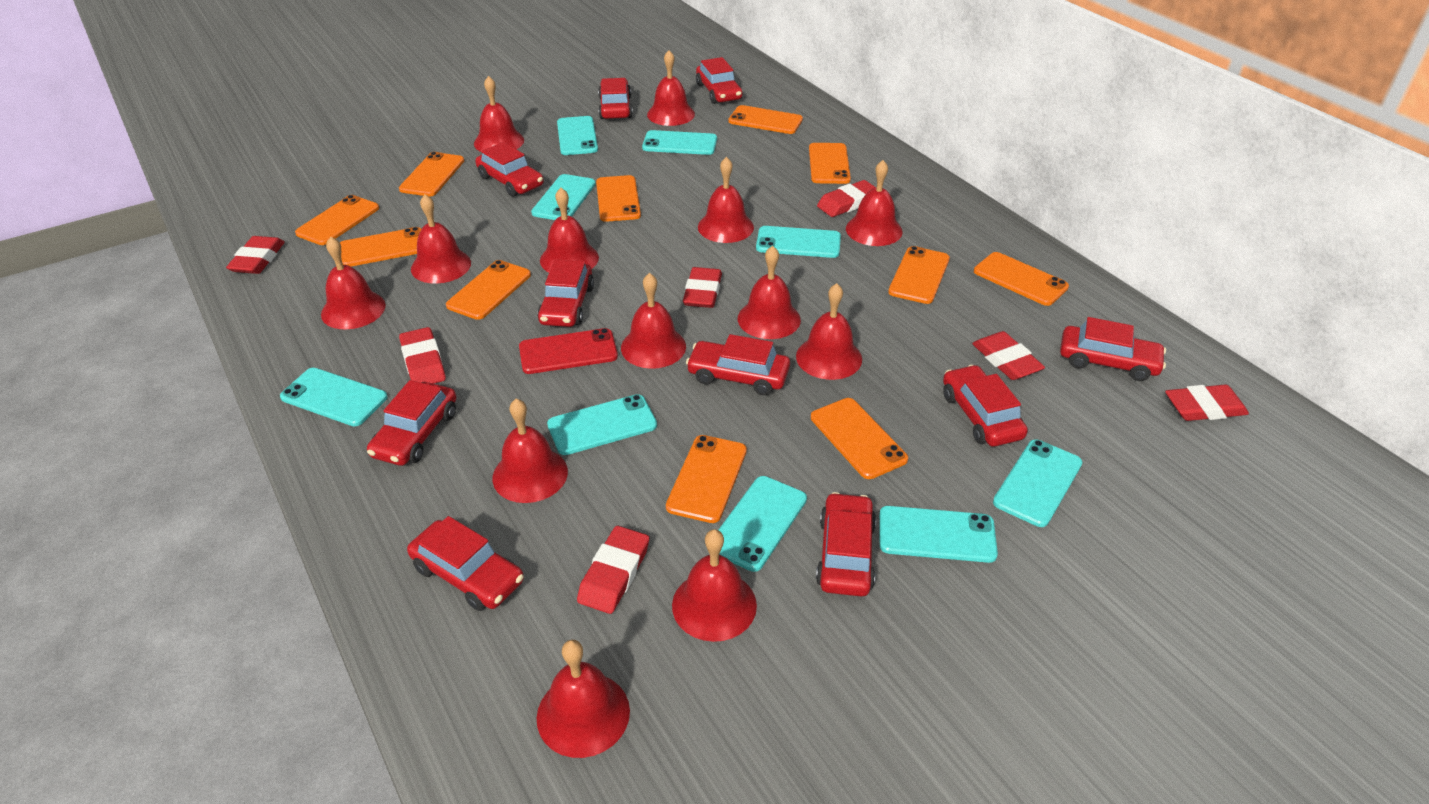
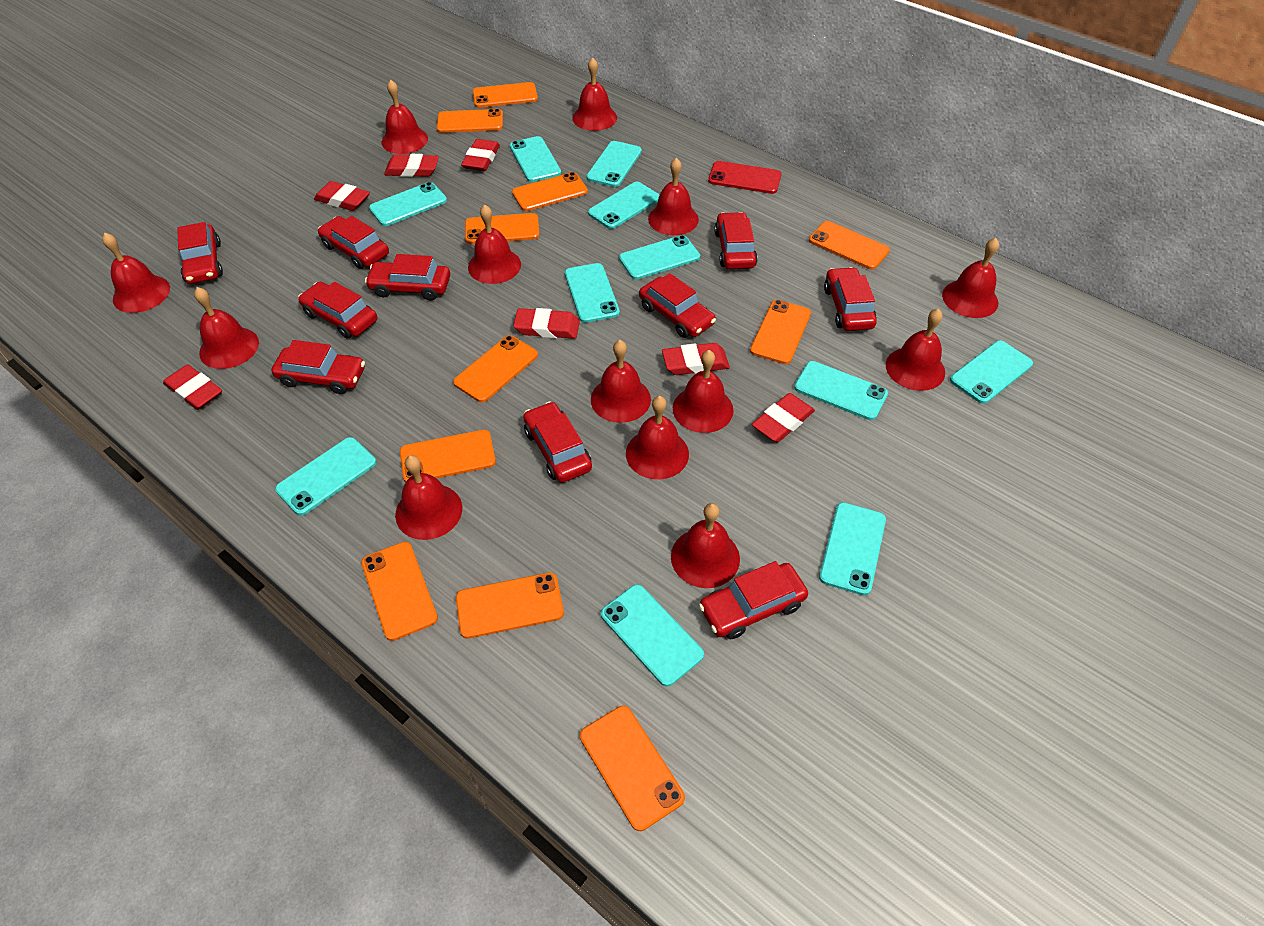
turquoise phone: [280,368,388,426] [531,174,596,220] [547,394,657,455] [557,116,598,155] [642,130,717,155] [718,476,807,572] [756,226,841,258] [879,506,998,563] [993,439,1082,527] = 9 -> [275,437,376,516] [369,182,447,226] [510,136,561,182] [565,263,620,323] [586,141,642,187] [588,182,659,229] [601,584,704,687] [619,235,700,280] [794,361,888,420] [819,502,886,595] [950,341,1033,404] = 11

